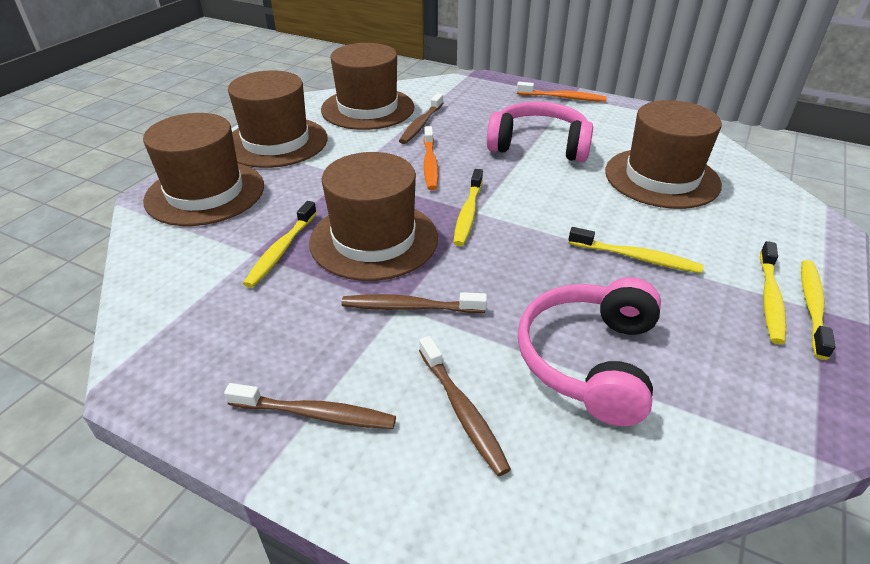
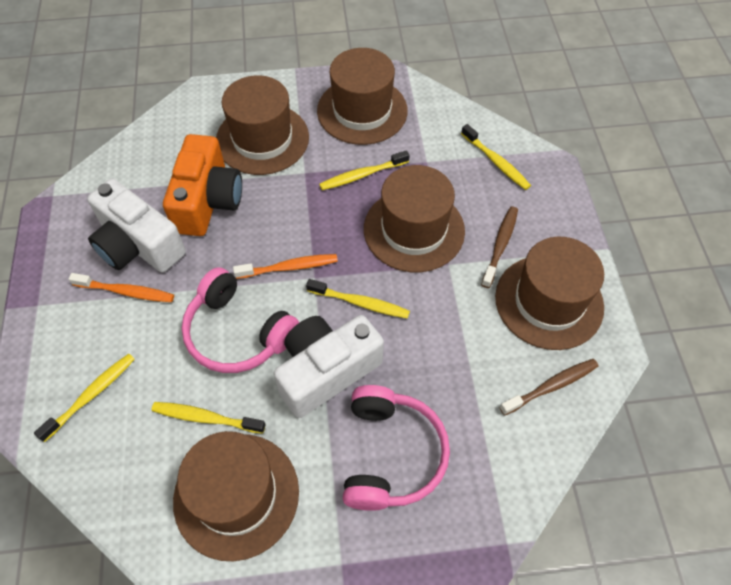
brown toothbrush: [224,383,396,429] [341,292,487,313] [399,93,443,144] [419,336,511,476] = 4 -> [481,206,518,288] [499,359,599,415] = 2
orange camera: none = 0 -> [163,134,242,236] = 1
white camera: none = 0 -> [87,179,186,273] [274,315,384,418] = 2

